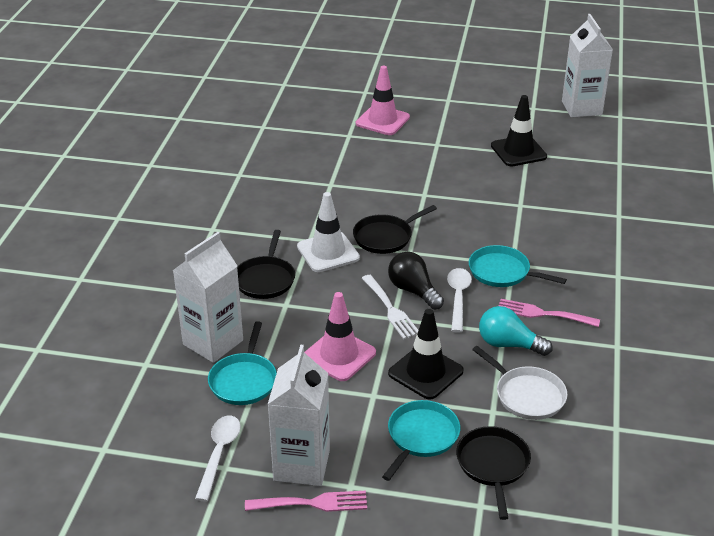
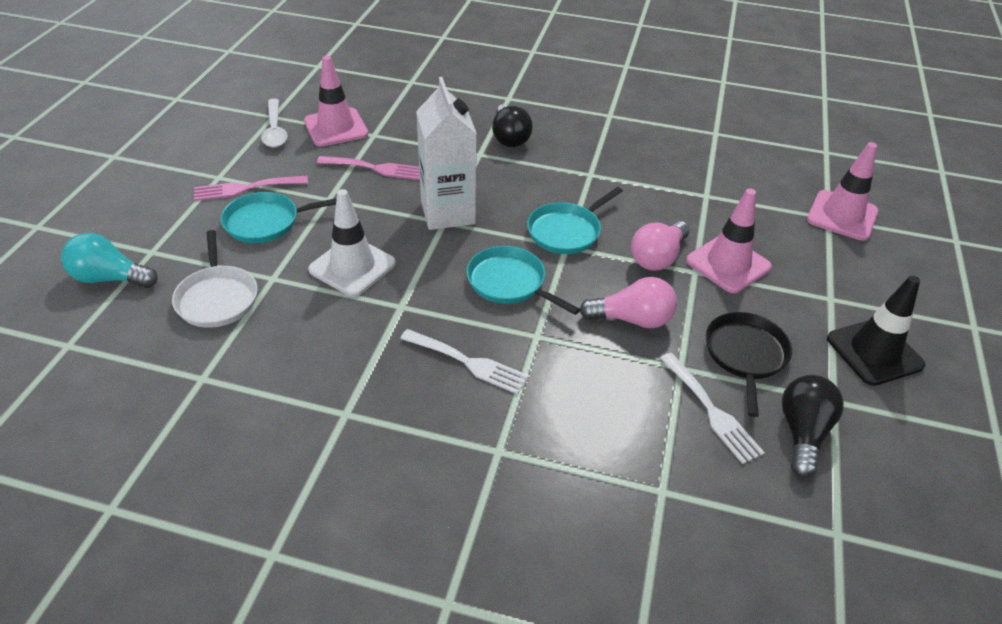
black light bulb: [388,252,444,310] = 1 -> [492,104,533,147] [782,375,844,478] = 2
black pan: [237,230,295,299] [353,205,437,254] [456,426,531,520] = 3 -> [706,312,792,417] = 1
black traffic cone: [388,309,464,400] [491,95,547,166] = 2 -> [827,276,925,386] = 1
pink light bulb: none = 0 -> [580,277,677,328] [631,221,690,271] = 2
pink traffic cone: [304,292,376,381] [356,66,410,135] = 2 -> [304,56,368,147] [686,188,772,293] [807,142,878,241] = 3
white carton: [173,232,243,363] [267,344,330,486] [562,14,613,118] = 3 -> [416,77,477,230] = 1
white fork: [362,275,419,339] = 1 -> [400,329,529,394] [660,353,765,464] = 2
white spoon: [195,415,241,501] [447,268,472,333] = 2 -> [261,99,288,148] = 1

